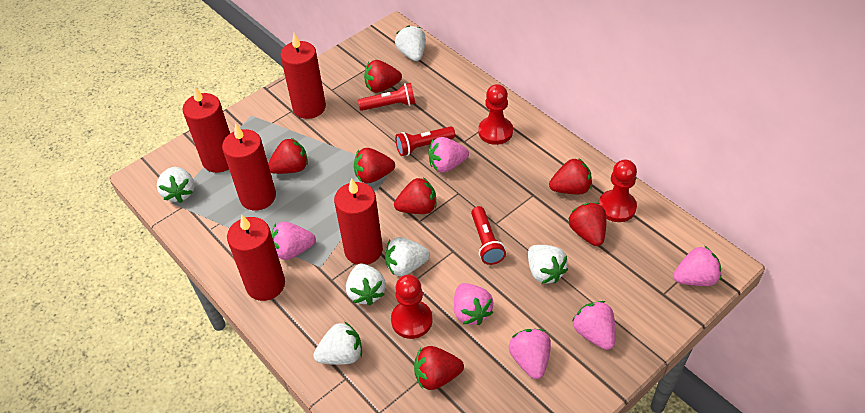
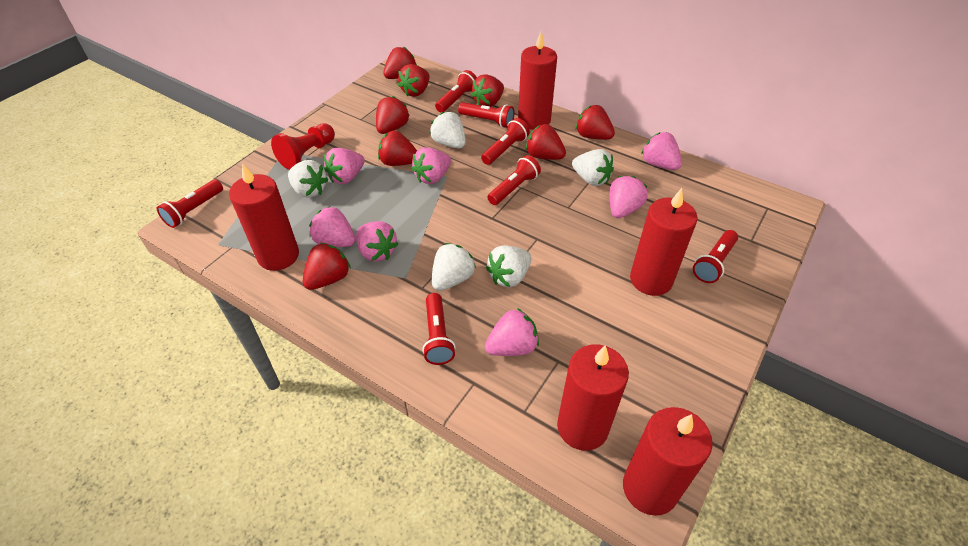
pink strawberry: [271,222,316,260] [428,137,469,172] [454,283,494,325] [509,329,551,379] [572,301,615,350] [673,246,721,286] = 6 -> [309,206,356,247] [324,148,365,184] [356,221,398,262] [411,148,451,184] [485,308,539,356] [609,176,648,218] [641,132,682,170] = 7
red flashlight: [358,83,415,111] [395,126,455,156] [471,206,506,265] = 3 -> [157,180,223,228] [422,293,456,365] [435,70,477,113] [458,102,514,128] [481,118,530,165] [487,155,541,205] [693,230,738,283] = 7
red pawn: [391,275,432,339] [478,84,513,145] [598,160,637,222] = 3 -> [271,123,335,170] = 1
red strawberry: [268,138,308,174] [354,148,395,183] [364,60,402,93] [394,177,436,214] [414,346,464,390] [549,159,592,194] [569,203,607,246] = 7 -> [303,243,351,290] [376,96,410,134] [378,131,417,166] [383,47,417,79] [398,64,430,97] [471,74,504,107] [526,124,566,160] [576,105,615,140] = 8
white strawberry: [157,167,195,203] [313,322,362,365] [346,264,386,305] [385,237,430,276] [395,25,426,61] [528,245,568,284] = 6 -> [288,160,329,198] [430,112,466,148] [432,243,476,291] [486,245,532,287] [572,149,614,186] = 5

